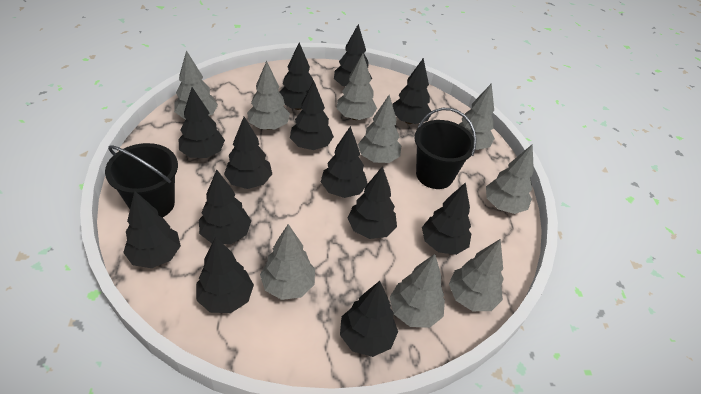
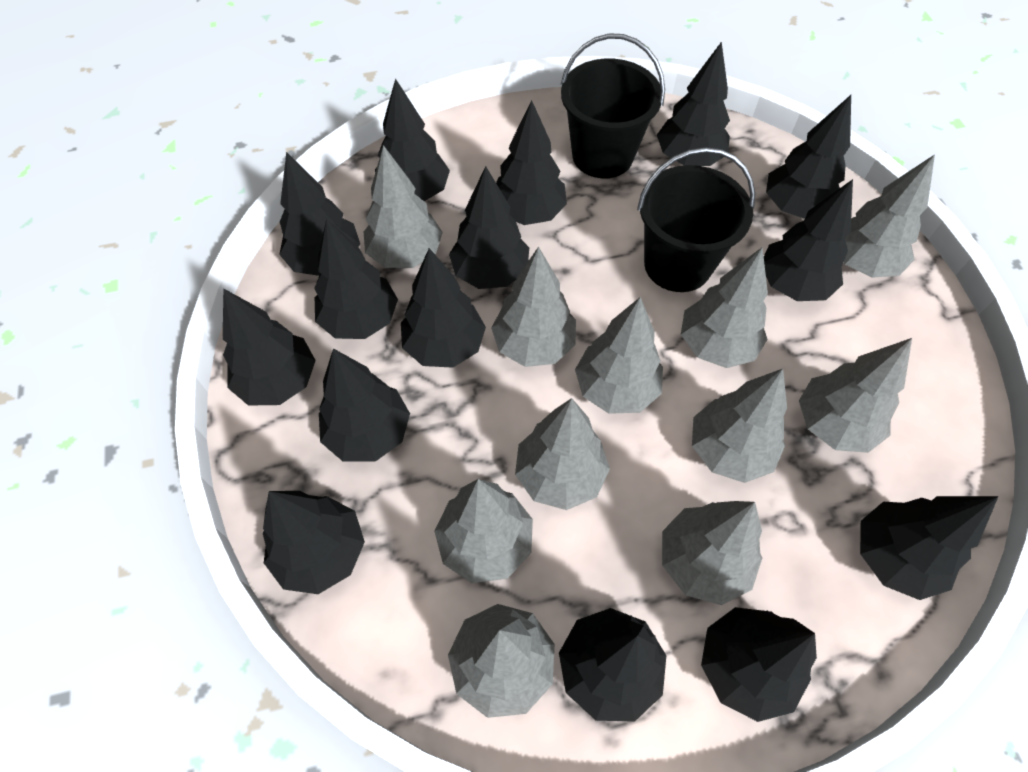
black tree: [123,191,181,268] [179,87,225,158] [196,237,254,313] [199,170,251,244] [224,117,272,189] [279,42,313,110] [290,81,334,150] [321,126,368,198] [334,24,372,87] [340,281,398,357] [348,166,397,239] [393,58,432,124] [422,182,471,255] = 13 -> [223,288,316,405] [263,491,365,594] [279,152,360,276] [314,218,398,339] [319,348,410,462] [375,78,450,201] [401,248,486,368] [449,166,529,289] [496,100,567,225] [559,608,667,722] [657,42,730,166] [701,607,817,722] [764,179,853,301] [766,95,851,219] [860,496,999,600] = 15
grey tree: [174,50,218,119] [247,61,290,130] [260,224,315,300] [337,54,377,120] [358,95,401,163] [390,254,445,328] [449,239,504,311] [459,83,495,150] [486,144,534,214] = 9 -> [363,145,443,268] [434,479,533,583] [448,604,555,718] [491,247,576,367] [515,398,610,510] [575,297,663,414] [662,501,762,605] [681,247,768,368] [692,369,787,483] [799,338,912,453] [844,154,935,278] = 11

